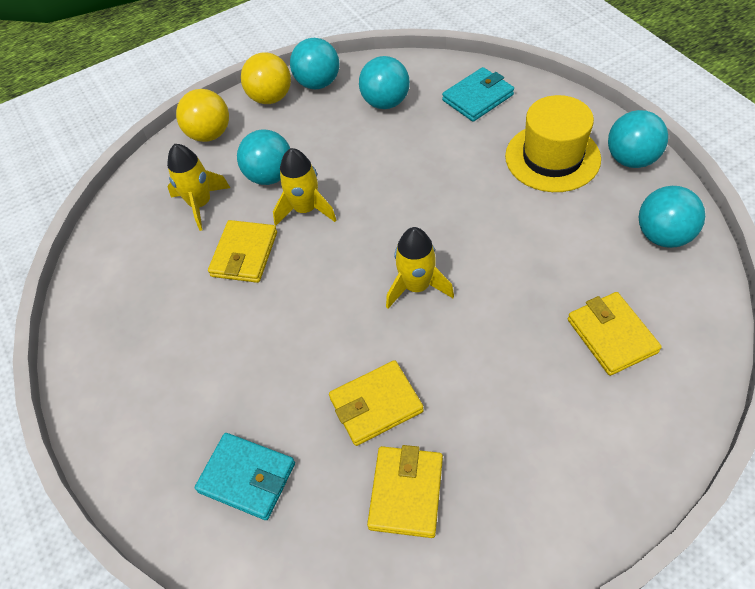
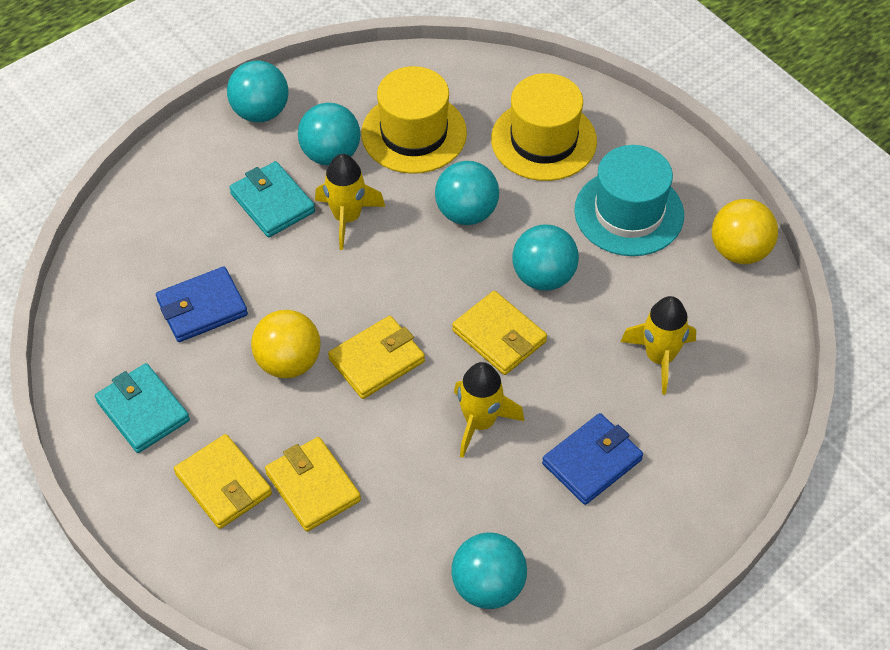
blue wallet: none = 0 -> [156,266,248,342] [542,413,643,505] = 2
turquoise hat: none = 0 -> [574,145,684,256] = 1
yellow hat: [505,95,601,192] = 1 -> [361,66,467,174] [491,73,597,181] = 2

